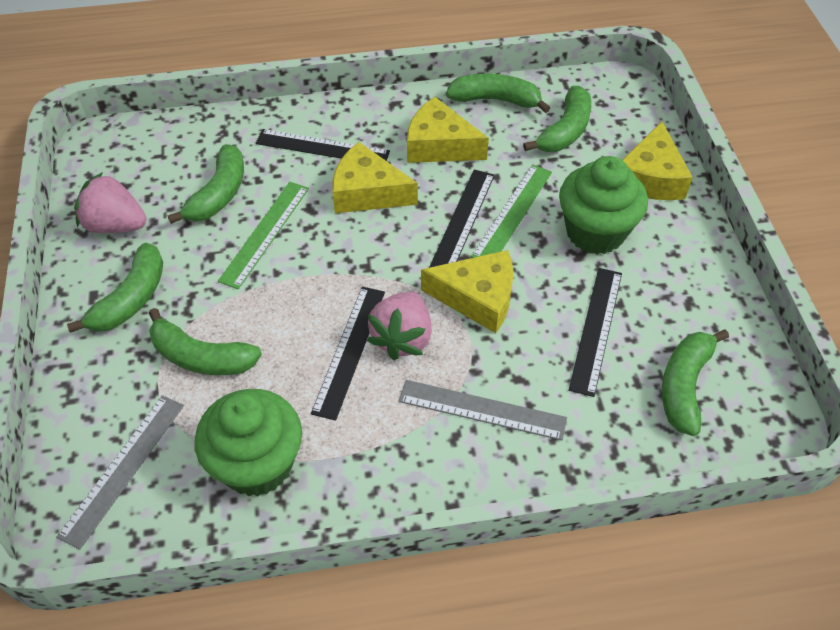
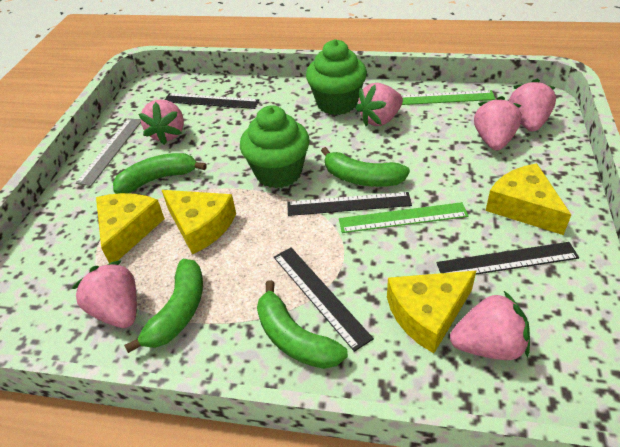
green banana: [67,243,163,333] [149,308,262,375] [168,144,244,224] [446,73,550,113] [523,86,591,152] [662,329,729,436] = 6 -> [113,153,207,194] [124,259,203,353] [257,280,348,369] [321,147,410,187] = 4
grey ruler: [56,395,184,550] [399,380,567,440] = 2 -> [76,118,141,186] = 1
pink strawberry: [74,172,146,233] [367,292,432,360] = 2 -> [71,260,137,328] [139,99,184,145] [355,83,403,126] [450,291,530,360] [474,96,522,151] [509,78,556,131] = 6

